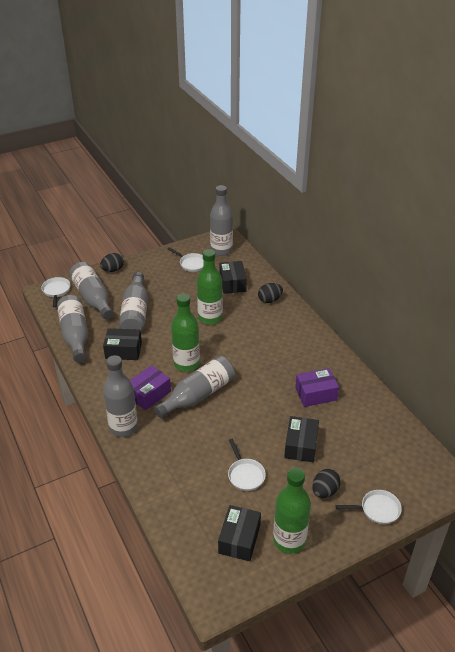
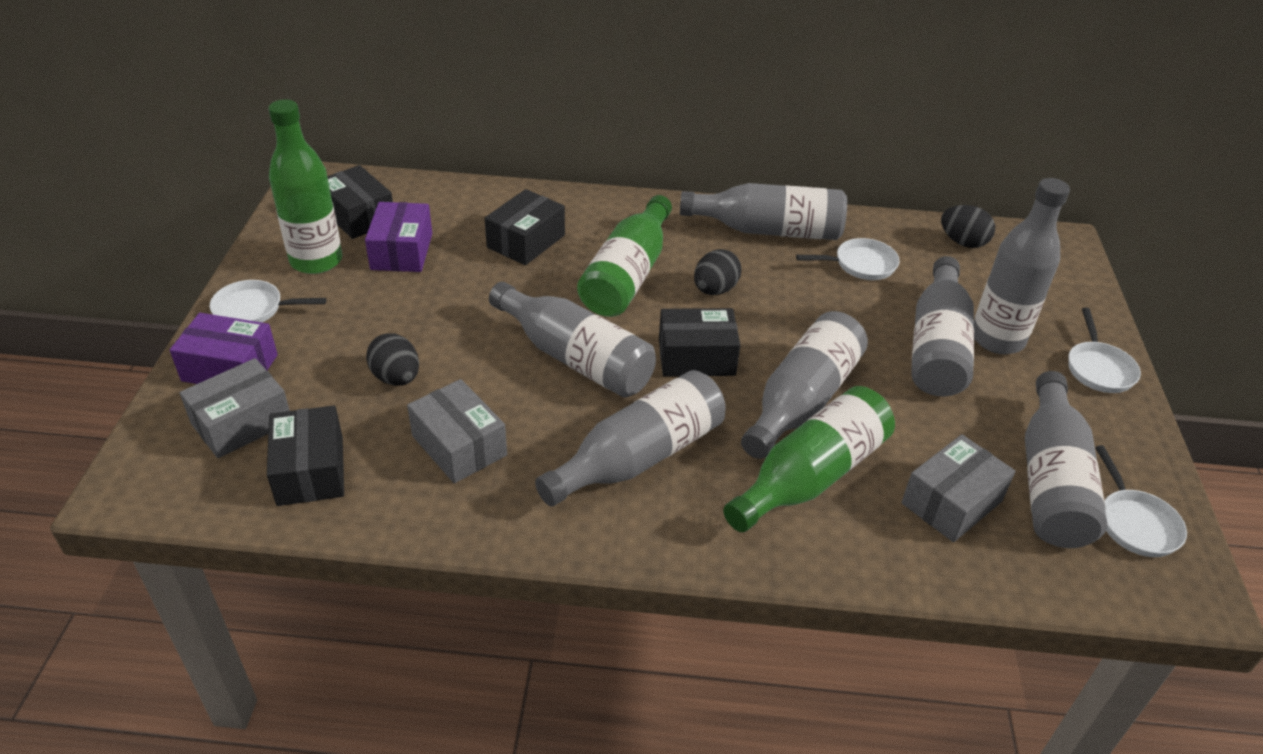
grey bottle: [57,295,88,363] [69,262,114,320] [103,355,138,437] [119,272,148,332] [154,356,235,418] [210,185,233,256] = 6 -> [489,282,656,397] [535,370,725,506] [680,183,847,240] [741,311,868,459] [911,256,974,396] [974,178,1070,354] [1025,371,1108,548] = 7
grey box: none = 0 -> [180,358,290,458] [407,379,507,483] [902,434,1015,542] = 3

